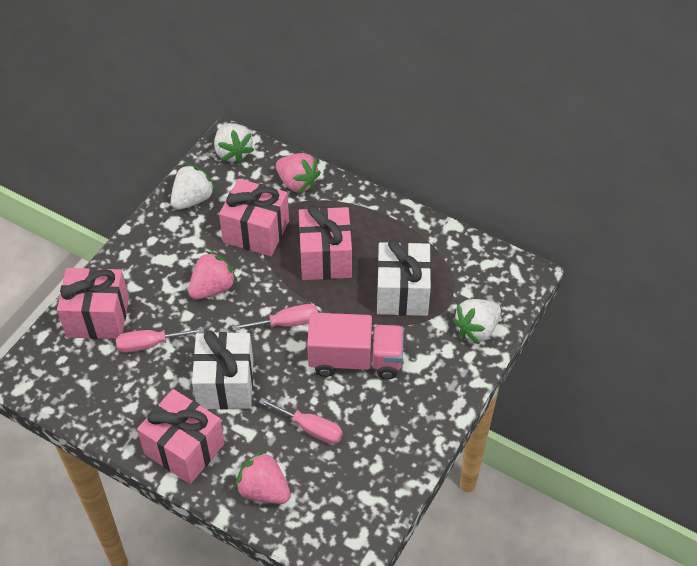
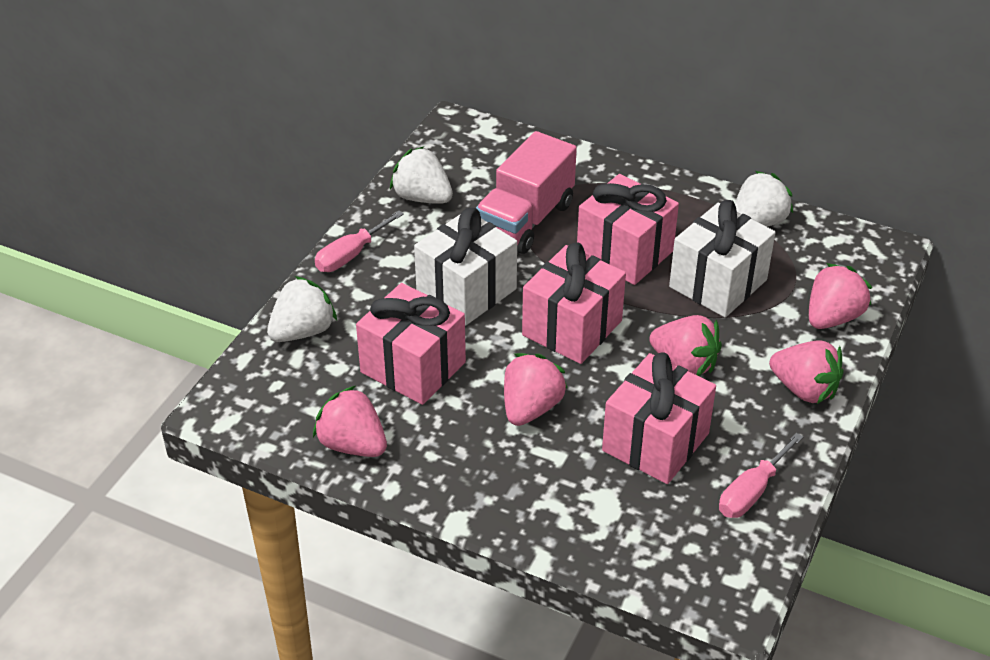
pink screwdriver: [116,328,204,353] [232,304,318,331] [259,398,343,444] = 3 -> [315,210,404,272] [719,433,803,518] = 2
pink strawberry: [188,251,237,299] [235,451,291,504] [276,153,321,193] = 3 -> [313,386,387,457] [504,353,567,426] [649,315,722,376] [769,340,844,404] [809,263,872,329] = 5

